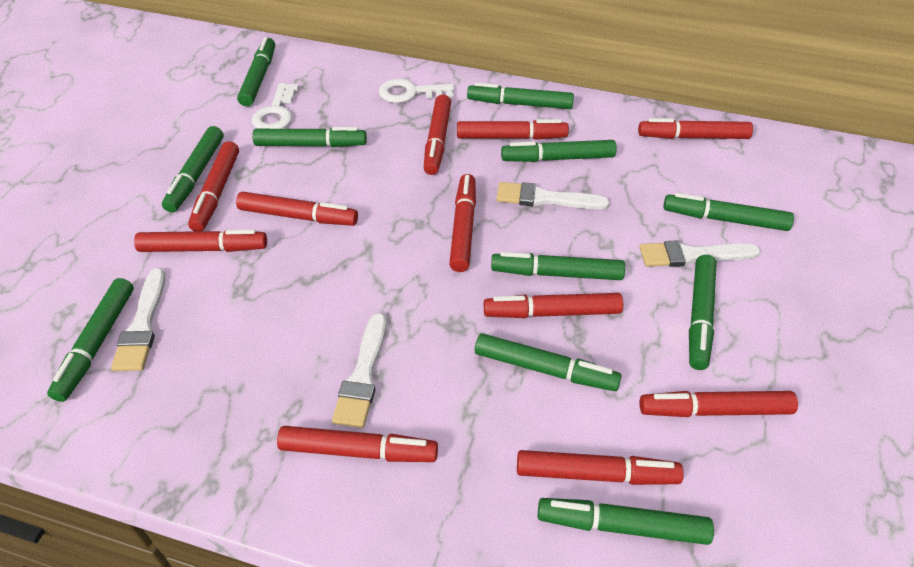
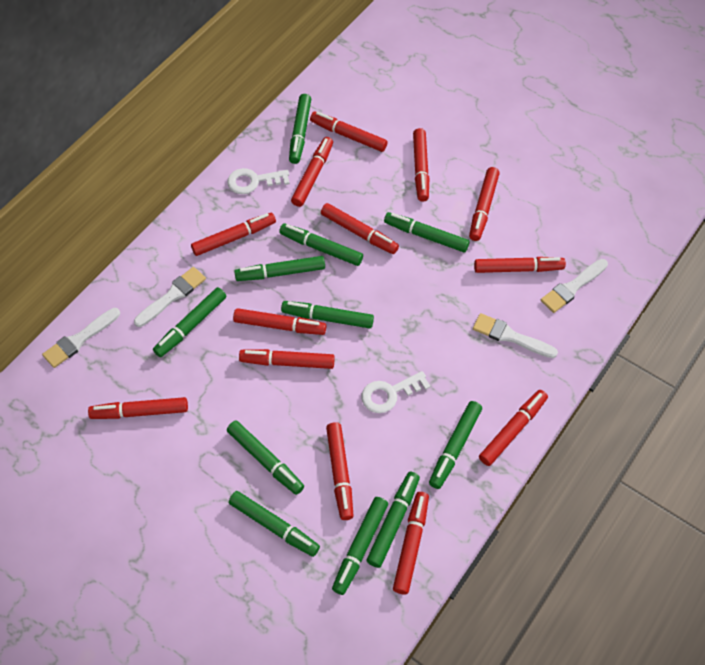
red marker: [134,230,267,252] [188,141,239,231] [236,192,358,226] [277,426,438,462] [424,95,451,175] [449,174,476,272] [457,119,569,140] [484,293,623,318] [517,450,684,485] [638,118,753,139] [639,391,798,417] = 11 -> [88,397,188,419] [191,213,276,256] [233,308,326,335] [239,349,335,369] [291,137,333,207] [310,112,387,152] [321,203,399,254] [326,422,353,520] [393,492,429,594] [413,128,429,202] [469,167,500,241] [474,257,566,273] [479,390,548,466] = 13

